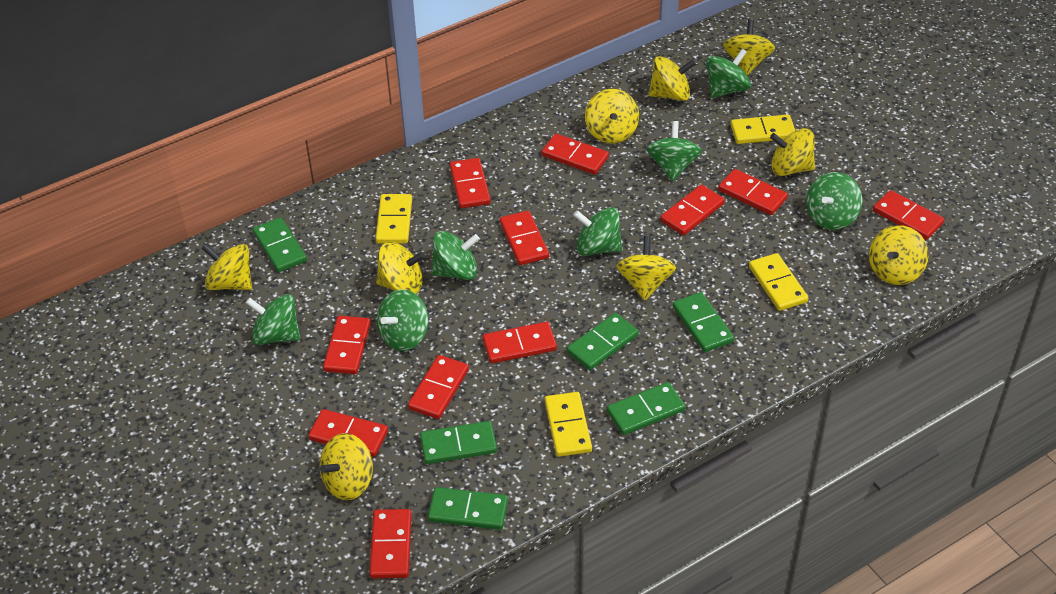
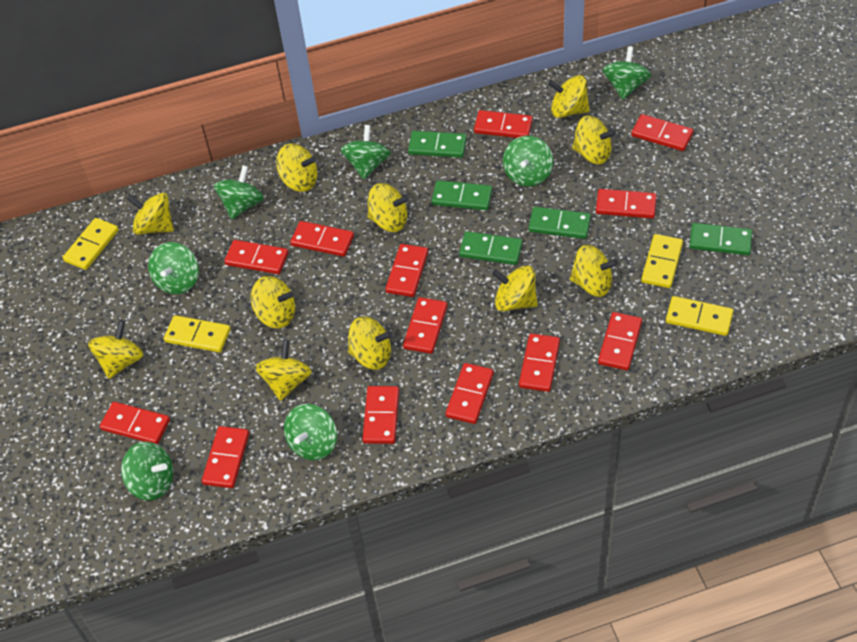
green domino: [253,217,307,272] [420,421,497,464] [428,487,508,530] [567,313,639,370] [607,382,686,435] [673,292,734,352] = 6 -> [408,131,467,158] [432,180,492,210] [459,231,523,265] [529,207,591,239] [689,223,752,255] = 5
red domino: [308,409,388,457] [323,316,371,374] [369,509,412,579] [408,355,469,419] [450,158,491,208] [483,322,557,363] [500,211,549,265] [541,134,609,174] [660,185,725,235] [718,169,788,215] [873,190,944,240] = 11 -> [100,402,170,444] [202,426,249,488] [224,240,288,274] [290,221,354,257] [362,386,399,444] [385,244,428,297] [403,297,447,354] [446,363,494,424] [474,110,533,138] [519,333,560,392] [596,189,657,218] [598,312,642,370] [631,114,693,151] = 13
yellow spinning top: [201,244,252,290] [320,433,373,500] [376,242,425,294] [585,89,639,144] [616,236,676,301] [649,56,695,101] [723,19,775,75] [770,128,815,176] [869,225,929,285] = 9 -> [88,321,143,379] [127,193,174,235] [251,276,295,328] [255,340,312,401] [276,143,317,192] [348,316,392,370] [367,183,409,232] [492,266,538,311] [548,75,590,118] [570,245,618,297] [572,116,616,164] = 11

